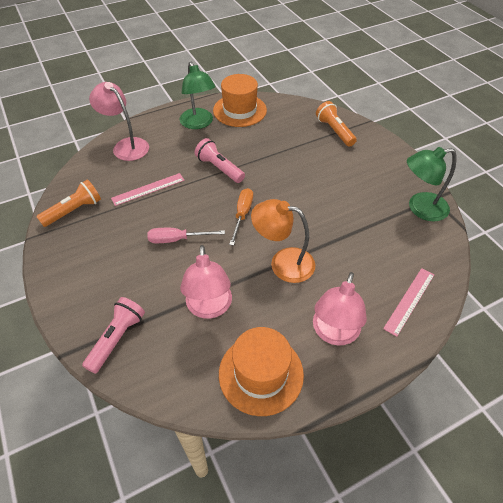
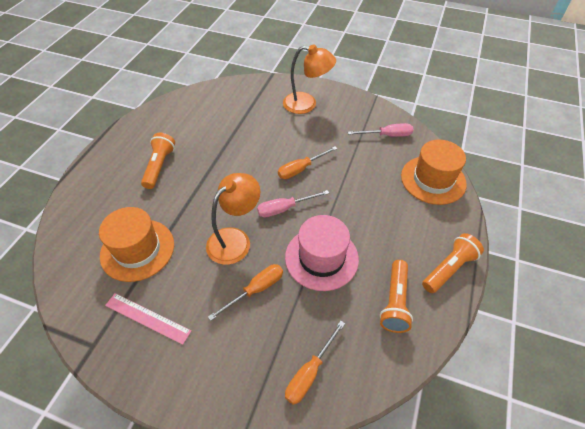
green lamp: [180,61,216,129] [407,147,457,221] = 2 -> none = 0
orange flashlight: [36,179,101,227] [316,101,357,147] = 2 -> [141,133,175,189] [380,260,413,333] [422,233,484,293] = 3
orange lamp: [251,199,315,283] = 1 -> [206,173,260,265] [283,44,336,114] = 2
orange screwdriver: [229,188,253,246] = 1 -> [208,264,283,321] [278,146,338,179] [285,321,345,405] = 3
pink flashlight: [82,297,145,374] [195,138,245,183] = 2 -> none = 0
pink hat: none = 0 -> [285,215,359,291] = 1
pink lamp: [89,82,149,161] [180,245,232,319] [313,272,367,345] = 3 -> none = 0
pink ruler: [111,173,185,206] [383,268,434,337] = 2 -> [105,293,191,345] = 1
pink screwdriver: [147,228,225,243] = 1 -> [257,190,329,218] [348,123,413,137] = 2

